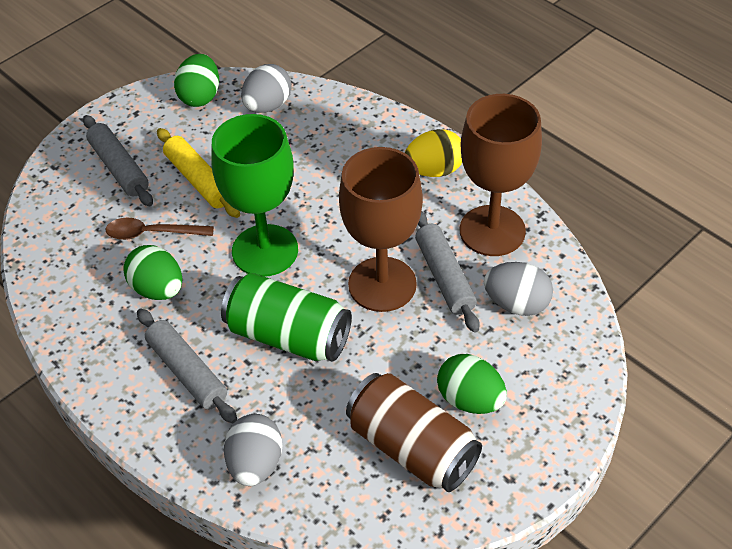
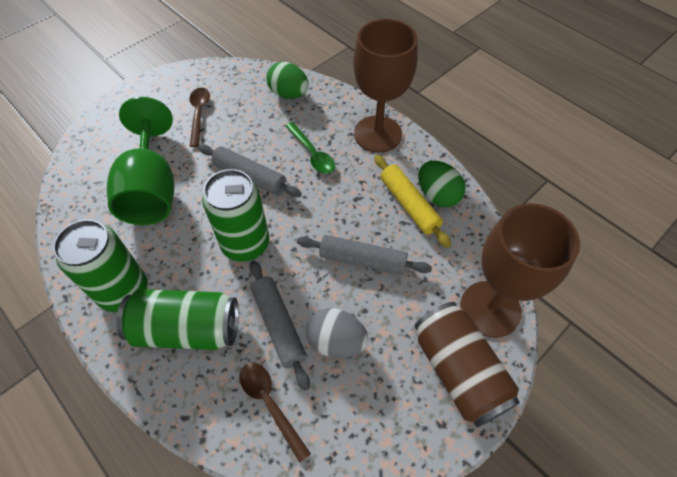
brown spoon: [106,218,214,240] = 1 -> [190,88,210,147] [239,363,311,463] = 2
green can: [221,273,352,362] = 1 -> [53,219,148,312] [116,289,239,350] [202,169,269,262] = 3
green egg: [123,245,182,300] [174,54,219,107] [437,354,507,414] = 3 -> [266,62,309,99] [418,161,466,207] = 2
green spoon: none = 0 -> [285,122,335,174] = 1
grey egg: [224,414,282,486] [241,64,291,113] [484,262,553,316] = 3 -> [306,308,369,358] = 1
yellow egg: [405,129,462,177] = 1 -> none = 0

